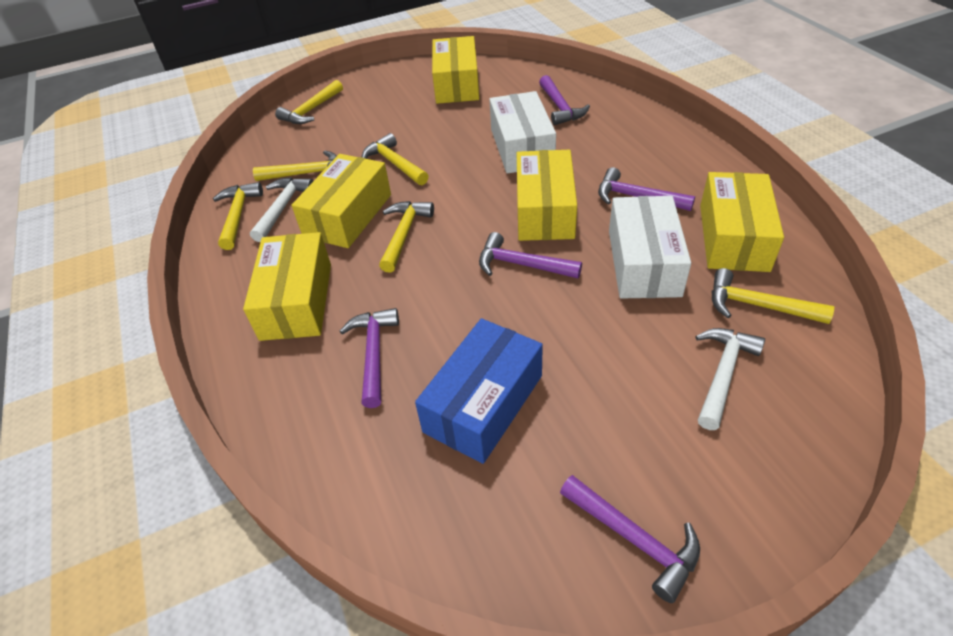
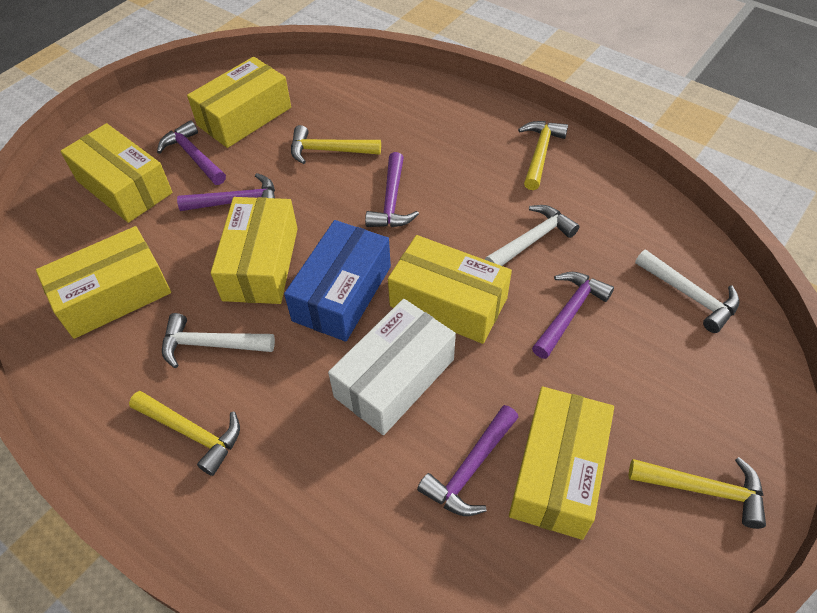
white box: [489,91,556,174] [609,196,691,299] = 2 -> [328,299,456,435] = 1
white hammer: [250,177,313,242] [695,328,765,430] = 2 -> [162,313,275,368] [485,205,580,266] [635,250,740,333] = 3
yellow box: [243,232,331,341] [292,154,391,248] [432,36,479,104] [517,150,577,241] [700,172,784,272] = 5 -> [36,226,171,339] [60,123,172,223] [187,57,291,148] [211,197,298,304] [388,235,512,344] [509,387,614,540] = 6
yellow hammer: [213,182,263,250] [253,151,337,181] [275,80,343,124] [362,133,429,185] [379,201,434,273] [711,268,834,324] = 6 -> [129,391,240,476] [291,125,381,164] [518,121,568,190] [629,457,766,529] = 4

